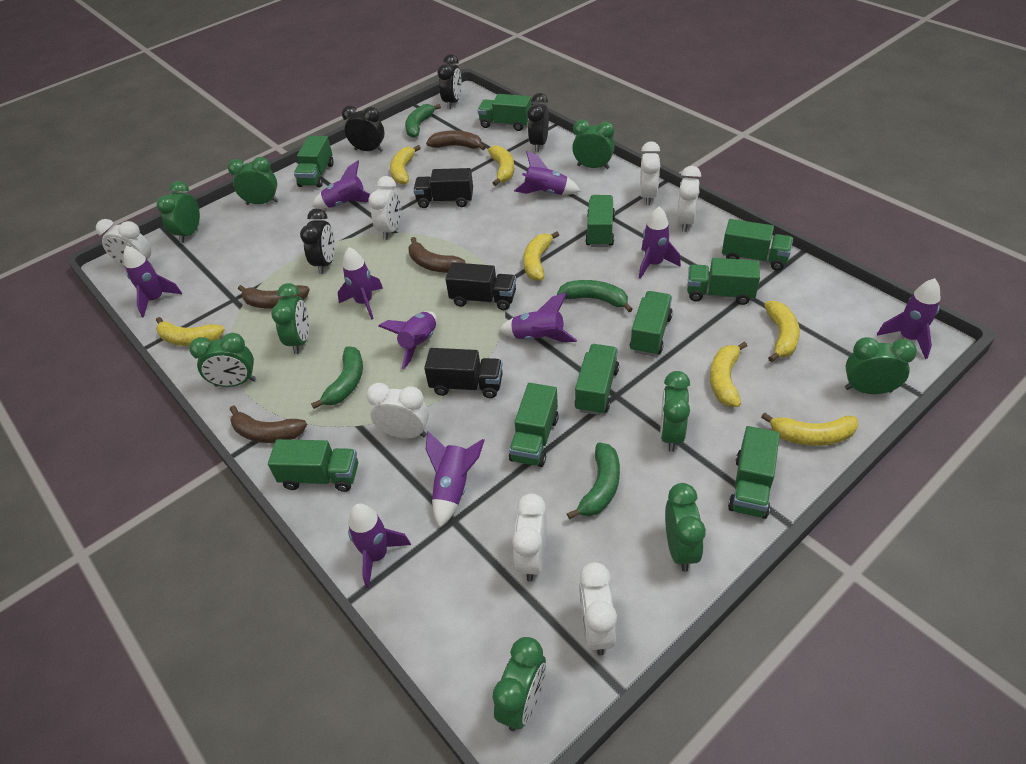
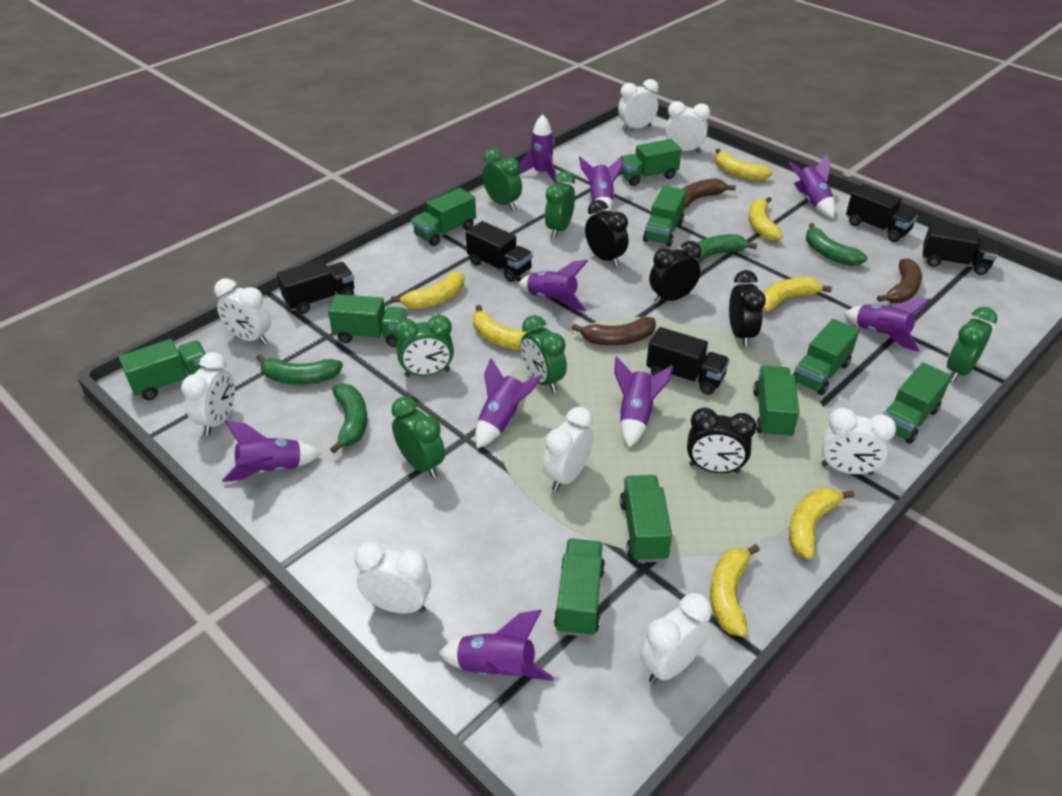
black truck: [413,168,473,208] [424,348,503,398] [446,262,516,310] = 3 -> [277,259,354,314] [466,221,533,282] [646,327,730,395] [846,184,918,242] [922,222,997,275] = 5
brown banana: [230,405,307,443] [238,285,310,308] [409,237,466,273] [426,130,486,150] = 4 -> [572,317,656,346] [682,178,736,208] [877,258,922,303] = 3
green clock: [157,181,200,243] [189,333,256,387] [228,157,278,205] [271,283,309,354] [492,637,546,731] [572,119,615,169] [660,371,690,452] [665,483,706,572] [845,337,917,394] = 9 -> [391,397,445,478] [394,315,454,377] [482,148,522,210] [520,315,567,392] [545,171,575,238] [947,307,997,382] = 6
purple rocket: [123,246,182,317] [312,160,371,209] [338,247,383,320] [348,504,411,588] [378,311,437,370] [426,431,484,528] [498,293,577,342] [514,150,580,195] [639,207,681,279] [877,278,940,359] = 10 -> [222,421,322,482] [439,610,554,681] [475,358,541,448] [518,260,588,311] [519,114,557,183] [579,156,623,213] [614,357,674,447] [789,154,835,218] [844,298,931,352] = 9
white clock: [96,219,153,266] [366,383,429,439] [368,176,401,240] [512,493,547,582] [579,562,617,656] [640,141,661,205] [676,166,701,232] = 7 -> [181,352,235,436] [214,278,271,345] [355,542,431,614] [543,407,593,491] [618,79,659,131] [640,593,712,684] [666,101,710,153] [821,408,896,475] = 8

